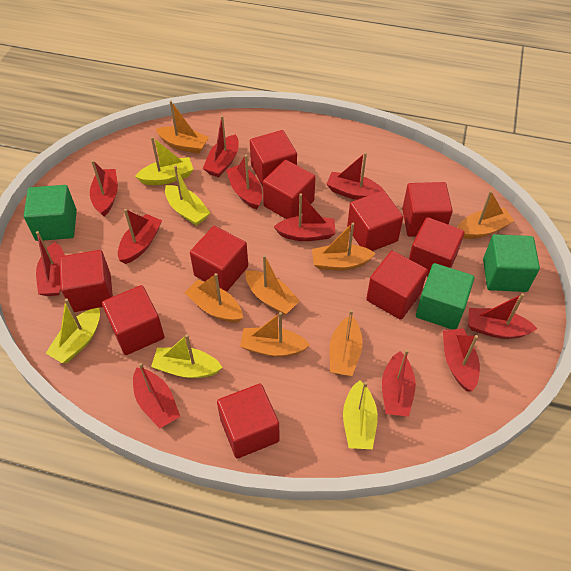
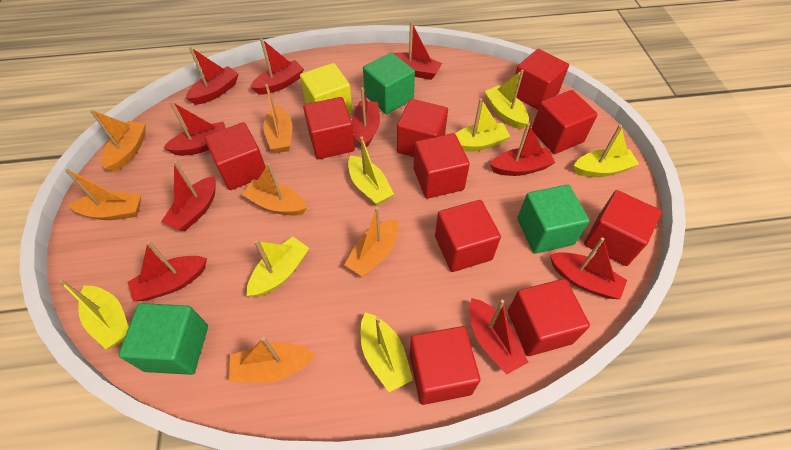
orange boat: [156,101,209,154] [185,273,243,323] [240,312,310,357] [245,255,300,315] [312,223,376,270] [330,310,363,376] [457,191,514,239] = 7 -> [65,169,141,220] [90,110,146,172] [229,337,315,383] [242,163,307,215] [263,84,293,153] [344,207,398,277] = 6
red boat: [36,231,65,296] [90,160,118,216] [118,209,162,264] [133,363,180,429] [203,116,239,177] [226,155,262,209] [274,193,335,241] [326,152,384,200] [382,349,416,417] [443,328,480,392] [468,293,537,339] = 11 -> [128,241,207,301] [161,160,216,231] [163,101,226,156] [186,47,239,105] [250,38,304,95] [352,87,380,147] [394,21,442,80] [469,298,529,375] [490,123,555,176] [550,237,627,299] = 10
yellow boat: [46,299,100,363] [135,137,194,185] [151,334,223,378] [165,165,210,226] [343,380,378,449] = 5 -> [59,280,129,349] [247,237,309,297] [348,137,394,205] [360,312,413,392] [455,98,511,152] [484,69,529,129] [574,125,639,177] = 7
yellow cube: none = 0 -> [300,63,353,114] = 1

